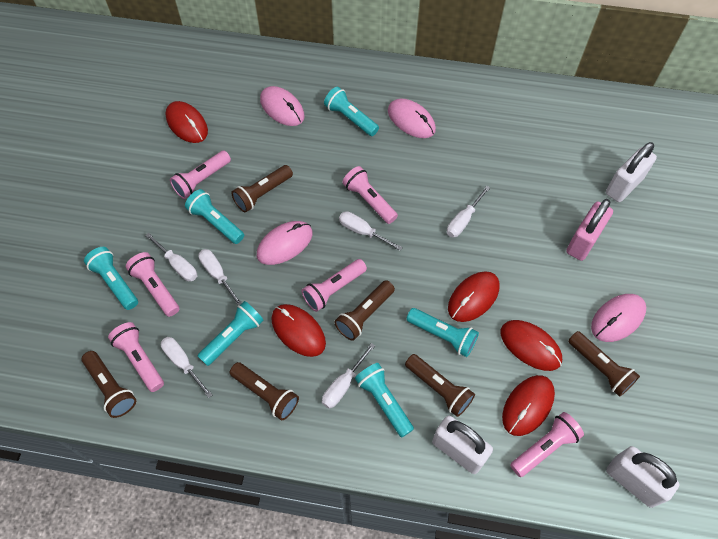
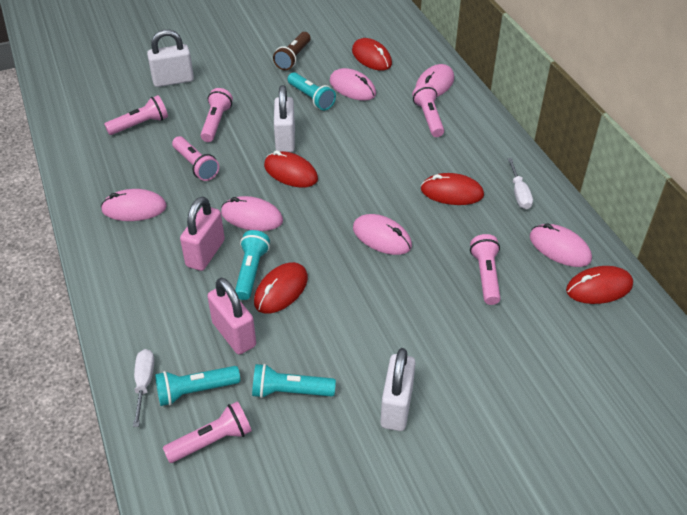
brown flashlight: [81,351,136,418] [230,362,299,420] [231,165,293,213] [334,280,395,341] [405,354,475,417] [568,331,640,397] = 6 -> [273,32,311,70] = 1
pink mouse: [257,221,313,265] [260,86,305,126] [388,98,436,138] [591,294,646,342] = 4 -> [101,189,167,221] [221,196,283,231] [329,68,376,101] [353,214,412,255] [415,64,454,97] [530,223,592,267] = 6
pink padlock: [566,199,613,261] = 1 -> [180,196,225,271] [207,278,256,355] = 2
turquoise flashlight: [84,247,138,310] [185,189,244,244] [198,301,264,366] [324,87,379,136] [355,363,414,437] [406,308,479,357] = 6 -> [155,366,240,406] [235,230,270,300] [252,364,336,398] [288,72,336,110] = 4
white screwdriver: [145,233,197,281] [161,337,213,398] [198,249,242,305] [322,343,375,409] [339,211,403,251] [447,186,490,238] = 6 -> [133,349,154,427] [508,158,533,209] = 2

